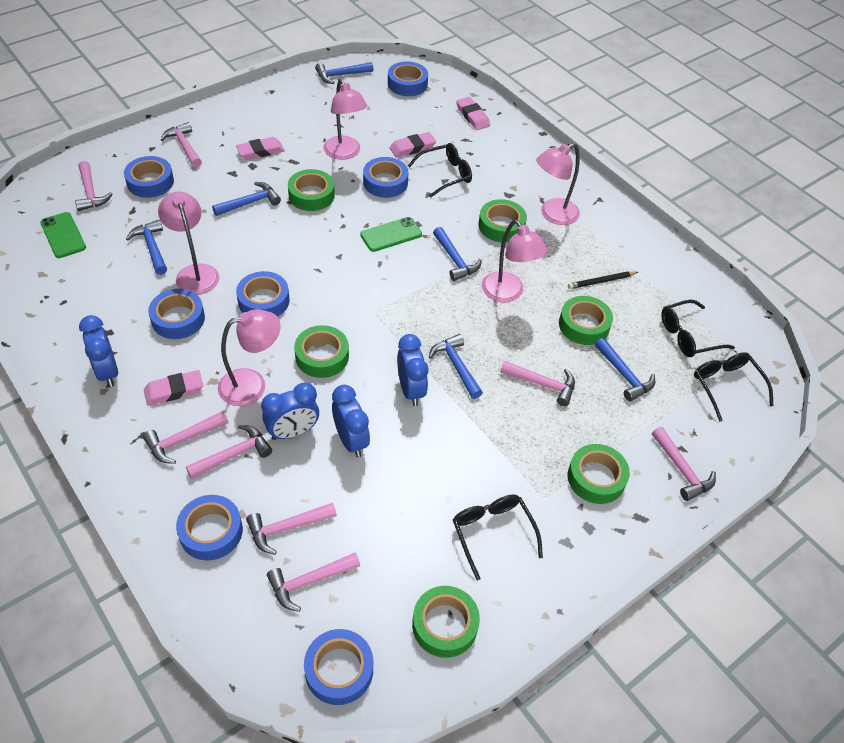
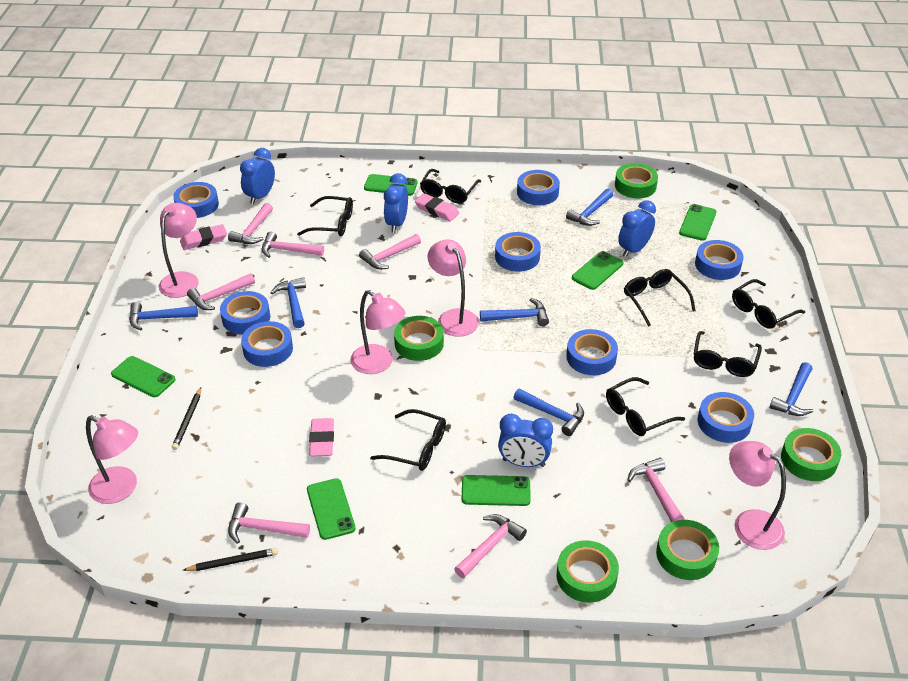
black glasses: [408,143,472,198] [453,494,543,581] [661,300,735,357] [694,352,773,422] = 4 -> [297,196,353,236] [370,409,446,471] [420,169,481,203] [606,377,685,436] [624,269,696,327] [694,331,762,377] [732,279,805,329] = 7
black pencil: [568,271,638,289] = 1 -> [172,388,201,450] [183,548,278,571] = 2
blue tape: [124,156,174,198] [148,289,205,339] [176,495,243,561] [236,271,290,317] [304,629,373,705] [363,157,408,198] [388,61,428,96] = 7 -> [173,182,219,218] [220,291,270,335] [241,321,293,367] [495,232,541,272] [517,170,560,205] [566,329,618,375] [695,240,744,280] [698,392,754,443] = 8
green phone: [40,212,86,258] [360,217,422,252] = 2 -> [111,356,175,397] [307,478,355,540] [364,174,417,196] [462,475,531,506] [572,251,623,290] [679,204,716,241] = 6
green tape: [288,169,335,211] [294,325,349,378] [412,586,480,658] [479,199,527,242] [559,296,613,345] [568,444,630,504] = 6 -> [394,316,444,361] [556,540,619,603] [615,163,658,198] [656,520,719,580] [781,428,841,481] = 5
pink eraser: [144,370,203,405] [236,137,285,160] [390,132,436,158] [456,97,490,130] = 4 -> [180,224,227,250] [309,418,334,456] [415,193,459,221] = 3
pink hammer: [75,161,113,211] [143,411,229,464] [160,122,202,167] [186,425,272,479] [246,502,337,555] [267,553,360,612] [500,361,575,406] [652,427,716,501] = 8 -> [187,273,255,310] [228,203,273,244] [228,502,310,544] [261,232,324,258] [359,234,421,269] [454,514,527,578] [628,458,685,522] = 7

